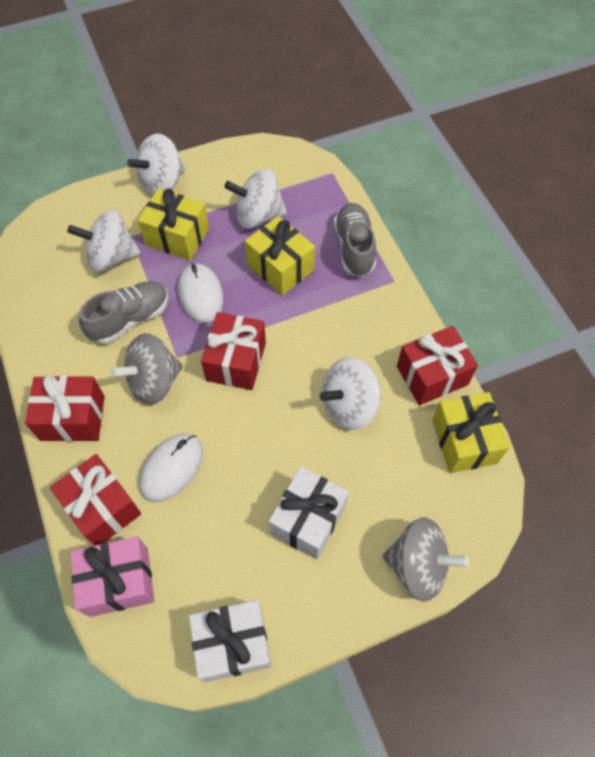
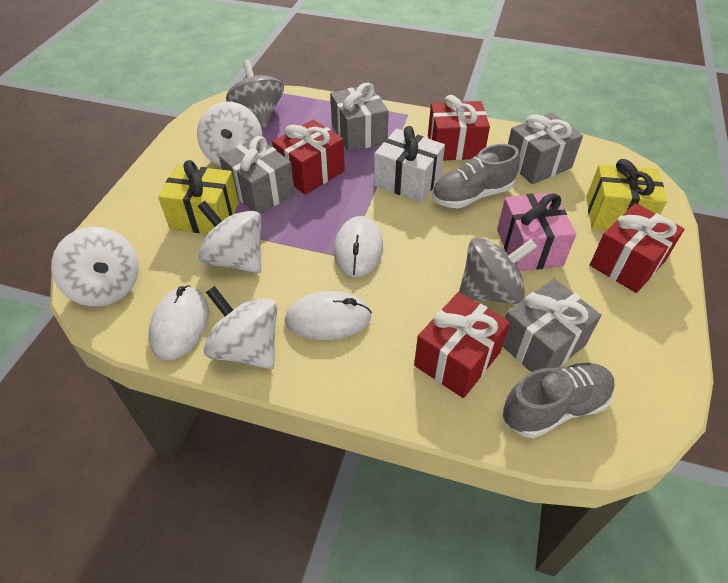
grey gift: none = 0 -> [219,136,295,214] [330,83,389,152] [502,279,601,372] [508,113,583,184] = 4
white gift: [189,600,271,682] [269,467,349,559] = 2 -> [374,126,445,203] = 1
white mouse: [139,434,203,502] [178,263,223,323] = 2 -> [149,285,209,360] [285,291,372,340] [334,216,383,277] = 3
yellow gift: [138,188,209,260] [245,216,315,295] [432,392,510,473] = 3 -> [158,160,239,234] [586,159,667,230] = 2

